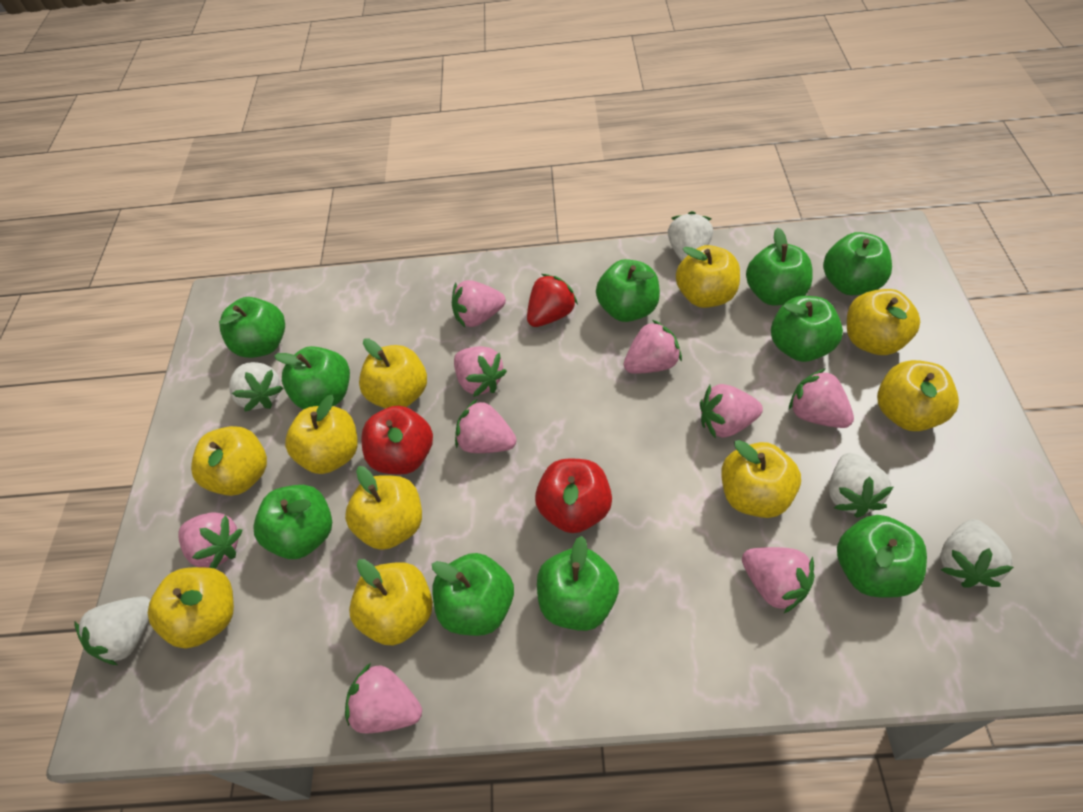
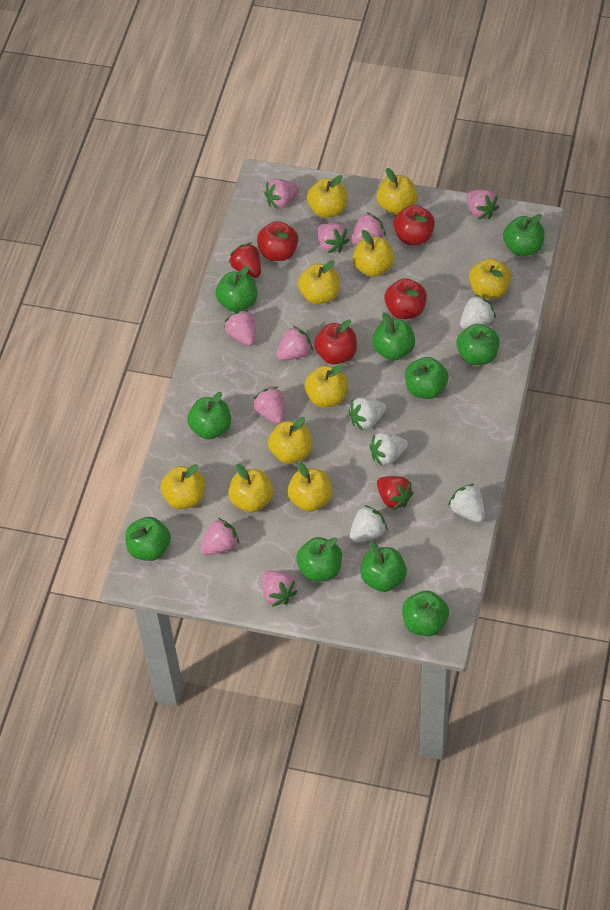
red apple: [361,406,433,475] [535,459,612,533] = 2 -> [257,221,298,261] [314,319,357,365] [384,278,427,319] [393,205,435,245] = 4
red strawberry: [527,274,578,327] = 1 -> [229,242,261,278] [377,476,414,510] = 2

